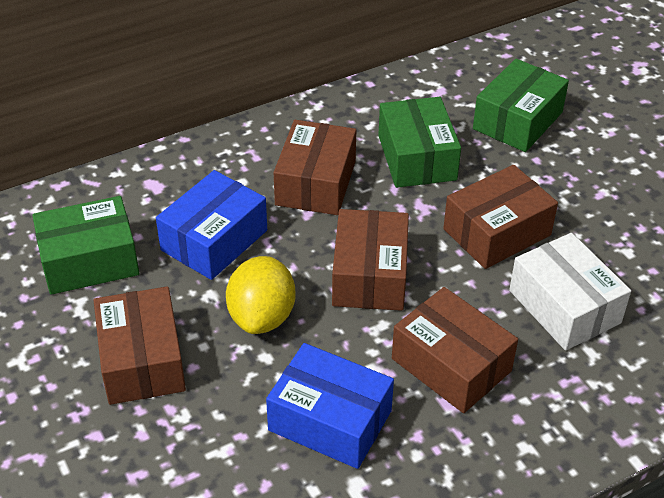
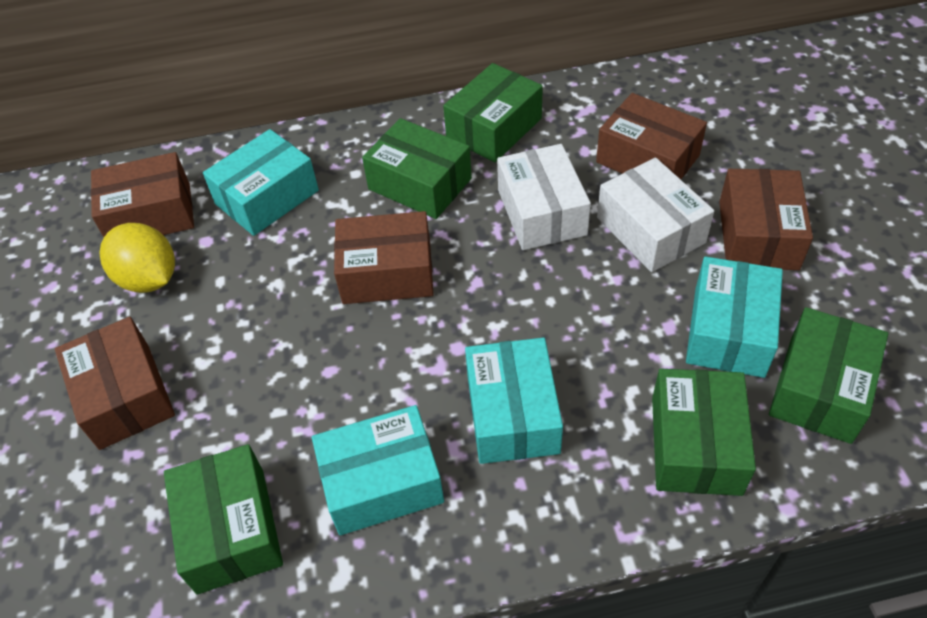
blue box: [156,170,267,280] [266,343,394,469] = 2 -> none = 0
green box: [32,196,139,295] [378,97,461,188] [473,59,569,152] = 3 -> [164,444,283,594] [362,118,472,219] [443,63,543,162] [652,369,756,496] [769,307,888,444] = 5
turquoise box: none = 0 -> [203,129,319,236] [312,405,444,535] [465,338,563,464] [686,257,783,378] = 4
white box: [509,233,631,351] = 1 -> [497,144,591,250] [597,158,714,272] = 2

